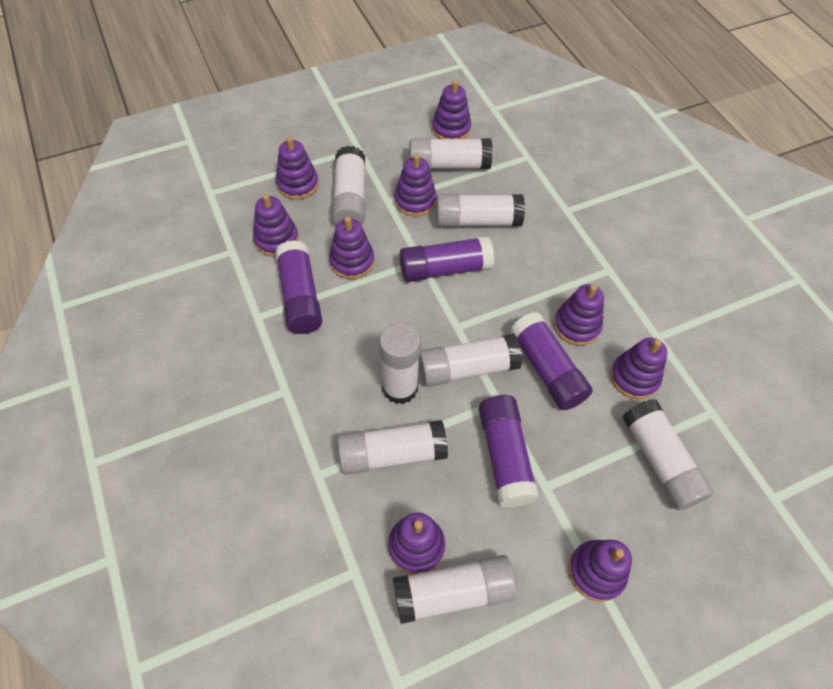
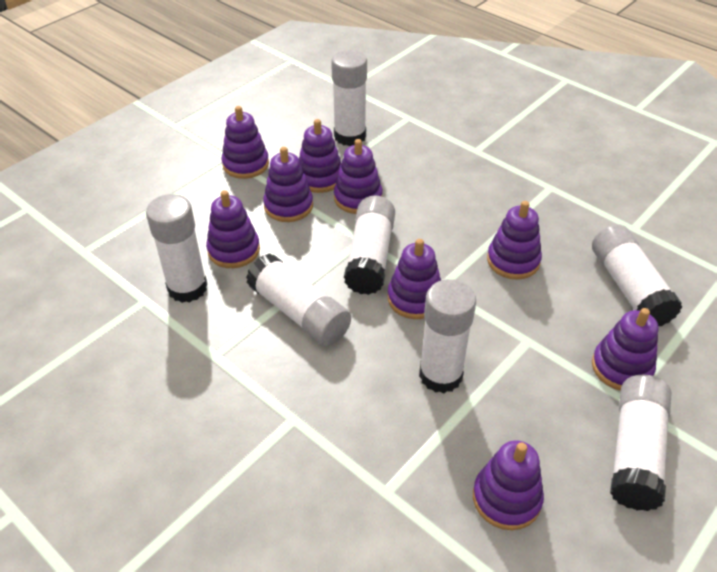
purple glue stick: [275,240,323,334] [400,236,494,282] [479,395,539,508] [510,312,593,410] = 4 -> none = 0
white glue stick: [332,146,365,225] [337,420,448,475] [379,322,421,404] [393,555,517,624] [409,138,493,169] [419,333,522,387] [436,194,525,227] [623,399,714,510] = 8 -> [146,194,208,303] [246,253,351,346] [331,50,367,146] [344,195,395,295] [419,279,476,393] [592,224,683,326] [610,375,671,511] = 7

